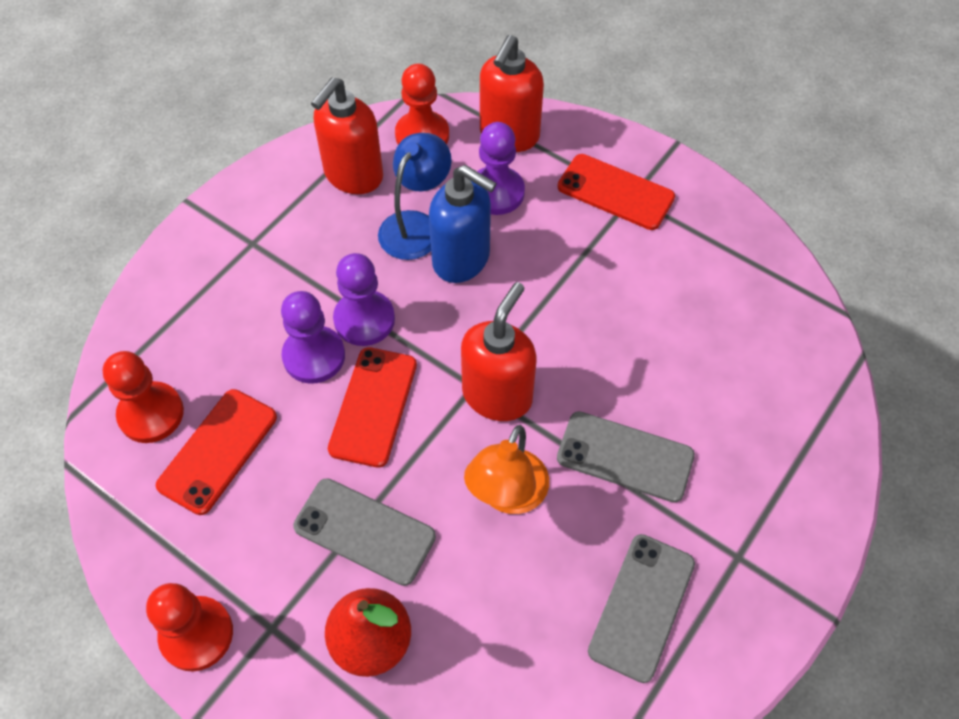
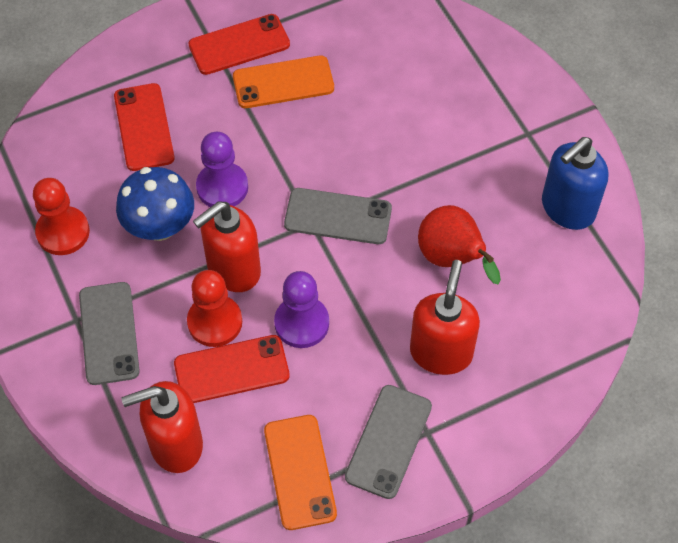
blue lamp: [378,133,452,260] = 1 -> none = 0
blue mushroom: none = 0 -> [116,167,194,241] = 1
orange lamp: [464,425,549,514] = 1 -> none = 0
orange phone: none = 0 -> [233,55,334,108] [264,415,337,530] = 2
purple pawn: [281,291,345,384] [333,253,395,346] [477,122,525,215] = 3 -> [196,132,248,207] [274,271,329,348] = 2
red pawn: [103,351,184,443] [146,583,233,671] [395,64,449,145] = 3 -> [33,178,90,255] [187,270,242,347] = 2

